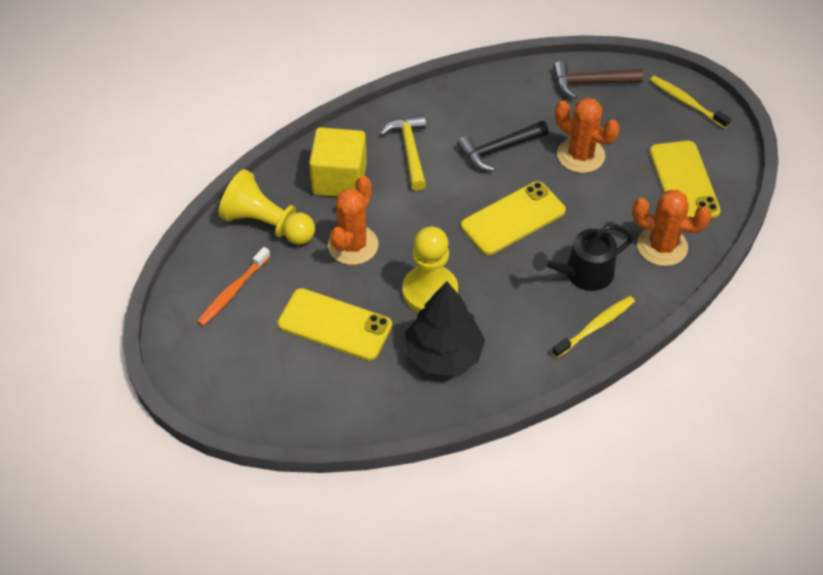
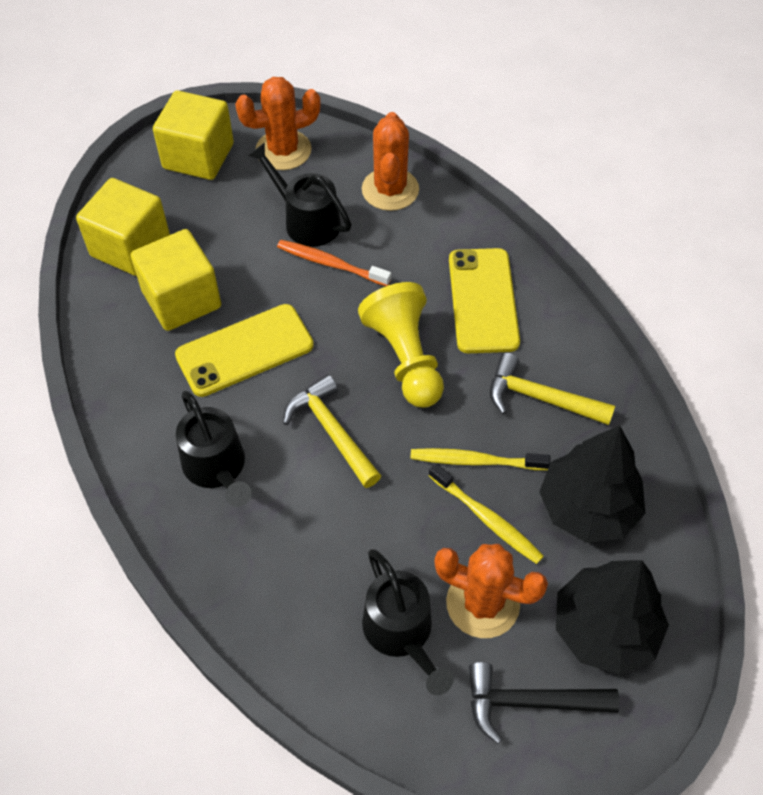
black tree: [405,281,485,376] = 1 -> [539,426,646,543] [556,560,669,675] = 2
black watering can: [533,224,633,291] = 1 -> [176,391,251,507] [248,143,352,247] [362,549,454,695] = 3
brown hammer: [553,61,643,99] = 1 -> none = 0
yellow cube: [309,127,367,196] = 1 -> [76,178,170,276] [131,229,221,331] [153,91,234,180] = 3
yellow hammer: [380,115,426,191] = 1 -> [283,375,381,488] [490,353,615,425] = 2
yellow pawn: [218,169,315,245] [402,227,458,312] = 2 -> [358,282,444,408] = 1
yellow phone: [278,288,392,361] [461,181,566,255] [650,141,721,219] = 3 -> [175,304,314,397] [449,248,520,353] = 2

